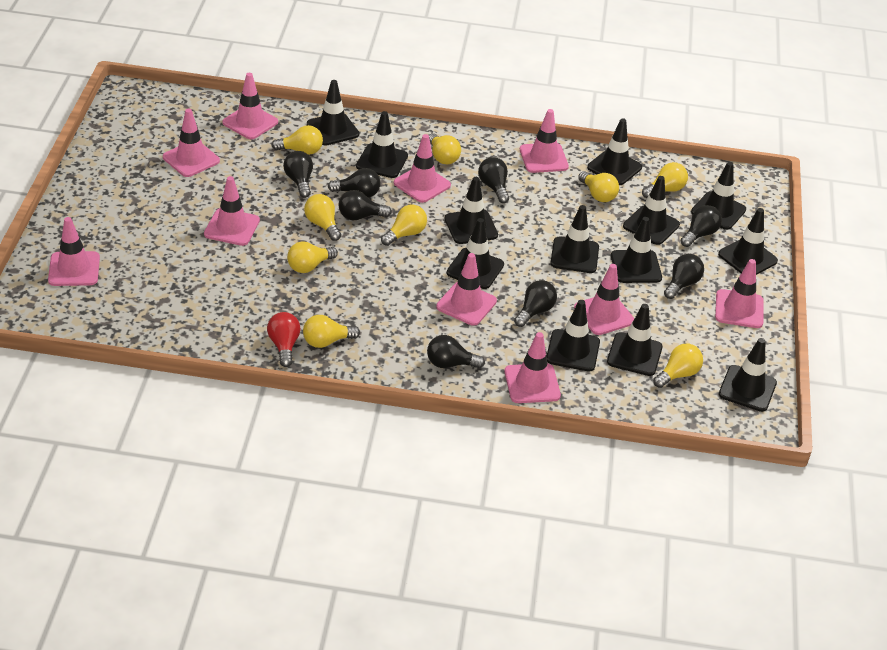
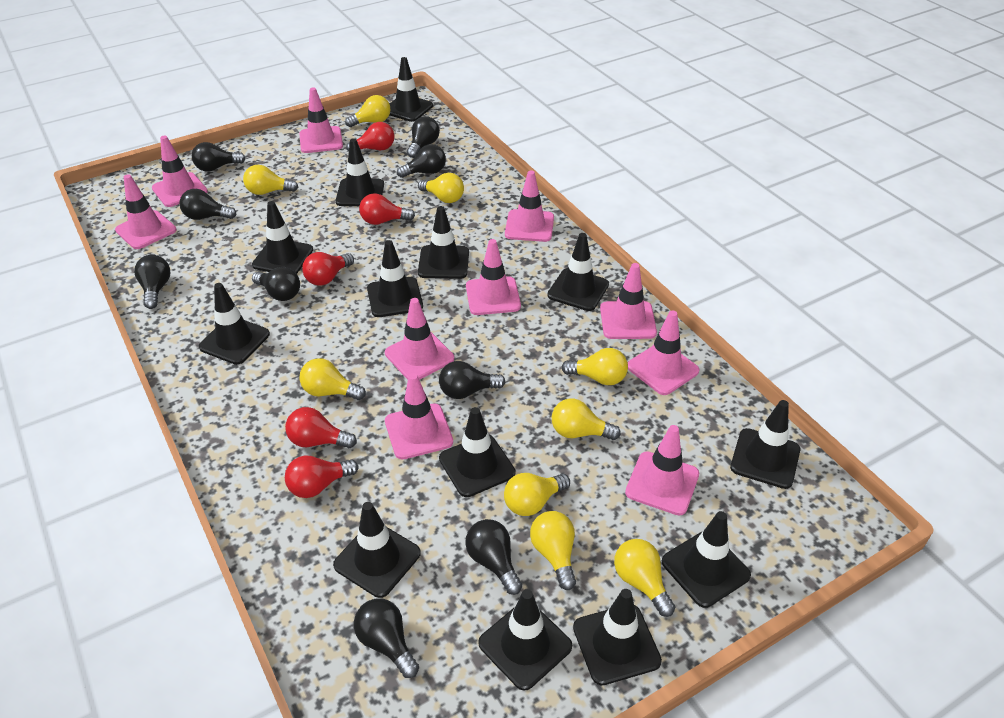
black light bulb: [283,151,313,198] [328,168,380,198] [339,190,392,220] [427,335,485,369] [478,157,509,203] [514,280,557,327] [664,254,704,299] [680,205,722,247] = 8 -> [134,255,170,309] [179,189,237,220] [192,142,246,172] [252,267,300,301] [354,599,419,678] [397,144,446,178] [407,116,440,158] [439,361,505,399] [465,519,522,595] = 9
red light bulb: [267,312,300,367] = 1 -> [285,407,357,448] [285,456,358,498] [302,252,354,286] [346,122,394,152] [359,193,415,225] = 5

